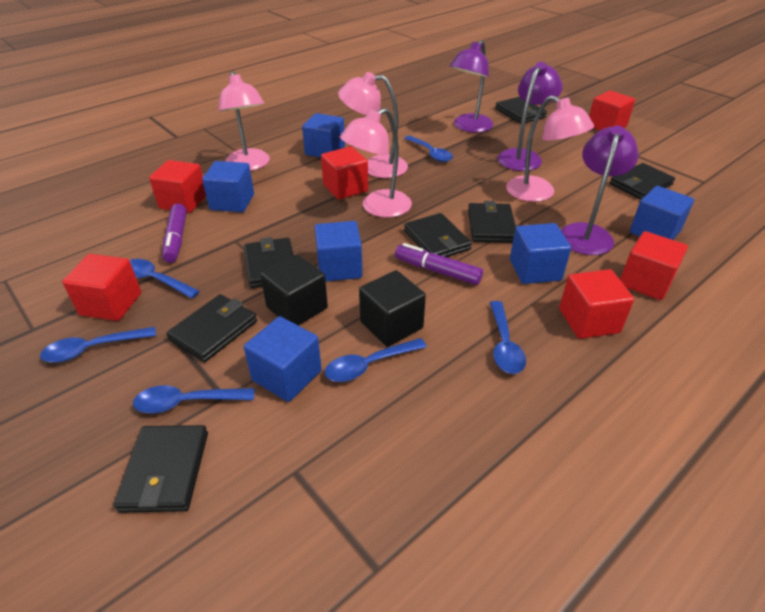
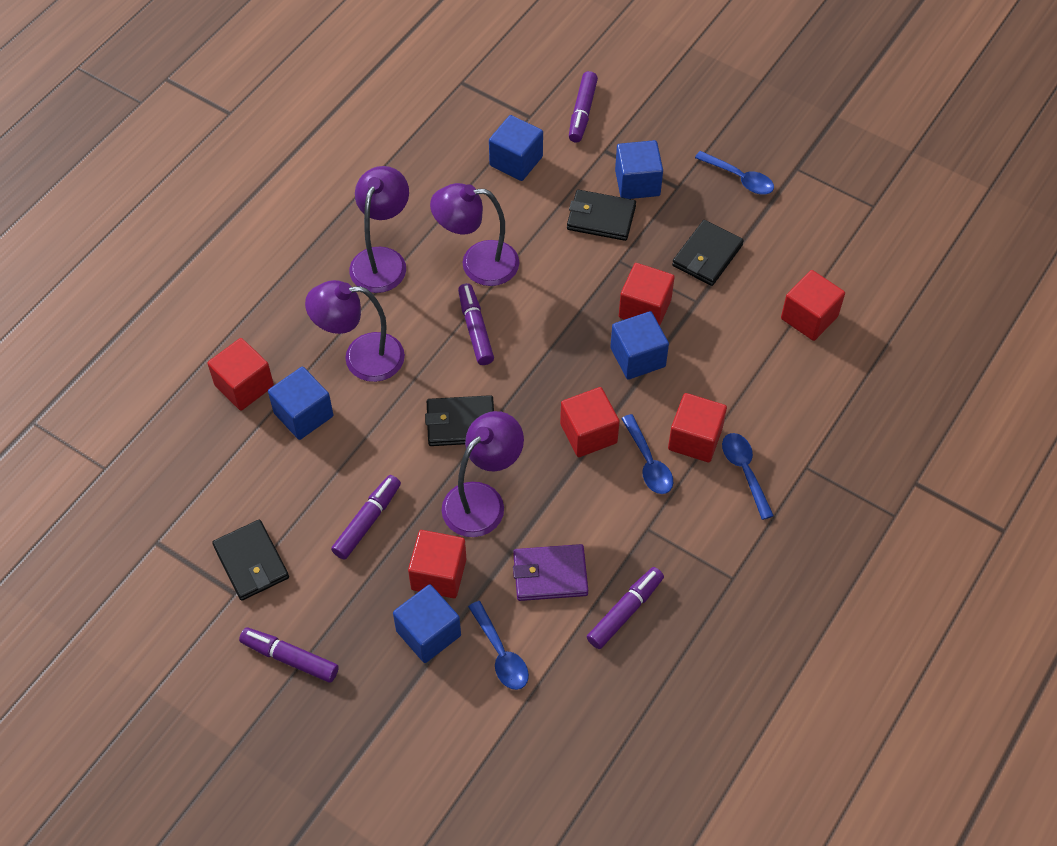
black cube: [260,254,328,326] [359,270,426,347] = 2 -> none = 0
black wallet: [114,425,208,513] [166,294,257,362] [244,237,294,288] [404,213,472,257] [468,201,516,243] [495,97,547,123] [610,163,675,200] = 7 -> [212,520,289,601] [425,395,494,446] [567,190,636,241] [672,220,744,286] = 4
blue cube: [202,161,254,212] [244,316,322,402] [302,113,345,158] [314,221,363,281] [510,223,571,284] [630,186,694,240] = 6 -> [268,367,333,440] [393,584,461,663] [489,115,543,181] [610,311,669,380] [615,140,663,199] = 5
blue spoon: [40,327,156,363] [130,259,200,298] [133,385,255,413] [325,338,427,382] [404,136,453,162] [490,301,526,374] = 6 -> [468,601,529,690] [621,414,673,494] [695,151,774,194] [722,433,774,520] = 4
pink lamp: [218,71,270,171] [338,72,408,178] [340,108,412,218] [506,95,594,202] = 4 -> none = 0
purple lamp: [449,40,493,132] [498,62,563,171] [561,125,639,255] = 3 -> [305,280,405,382] [349,166,409,293] [430,183,520,286] [441,411,524,537] = 4
purple marker: [162,204,187,263] [395,243,483,285] = 2 -> [239,627,339,683] [331,475,401,560] [458,283,494,365] [569,71,598,142] [587,567,664,649] = 5
purple wallet: none = 0 -> [513,544,588,601] = 1

